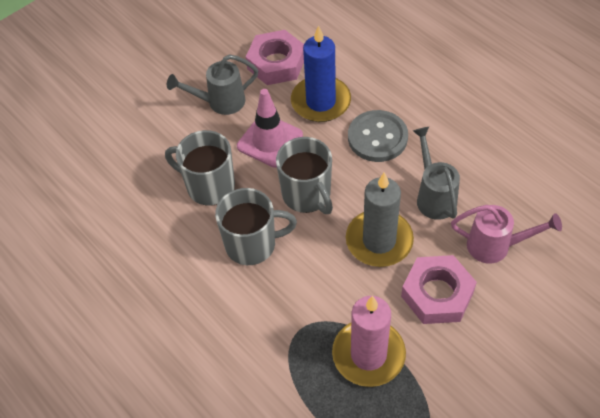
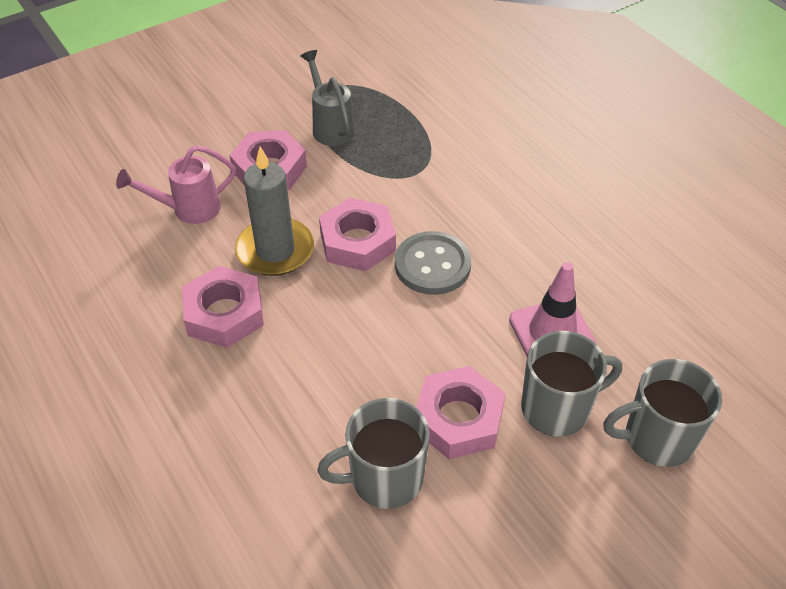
blue candle: [291,25,351,122] = 1 -> none = 0
grey watering can: [167,54,258,115] [413,127,460,220] = 2 -> [301,50,355,146] = 1
pink candle: [332,296,406,387] = 1 -> none = 0
pink nut: [246,30,304,85] [401,255,477,324] = 2 -> [182,266,264,348] [229,130,307,190] [319,198,396,271] [416,366,506,459] = 4

